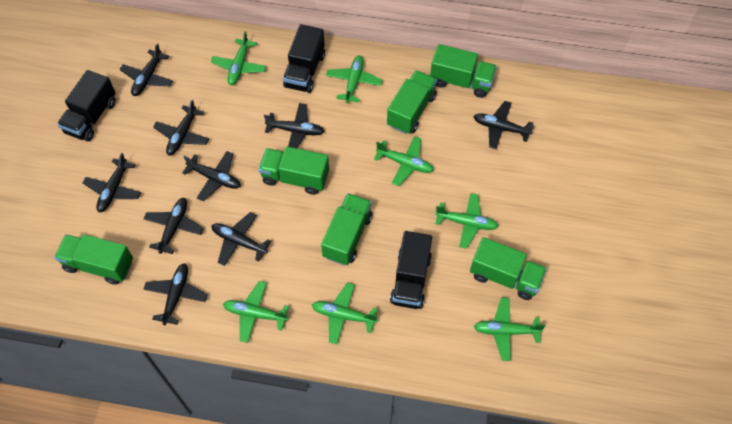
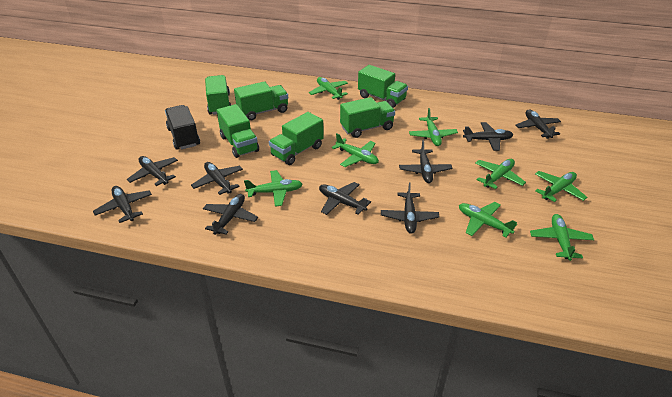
black truck: [57,70,116,141] [283,24,325,93] [390,231,432,309] = 3 -> [165,105,200,150] = 1
green plane: [211,31,266,85] [223,281,289,343] [312,283,378,344] [326,55,382,103] [374,136,434,186] [435,193,499,249] [474,298,545,361] = 7 -> [244,170,302,207] [309,77,348,100] [332,133,379,167] [409,108,458,146] [459,202,517,238] [476,159,526,189] [530,214,594,261] [535,171,587,202] = 8

